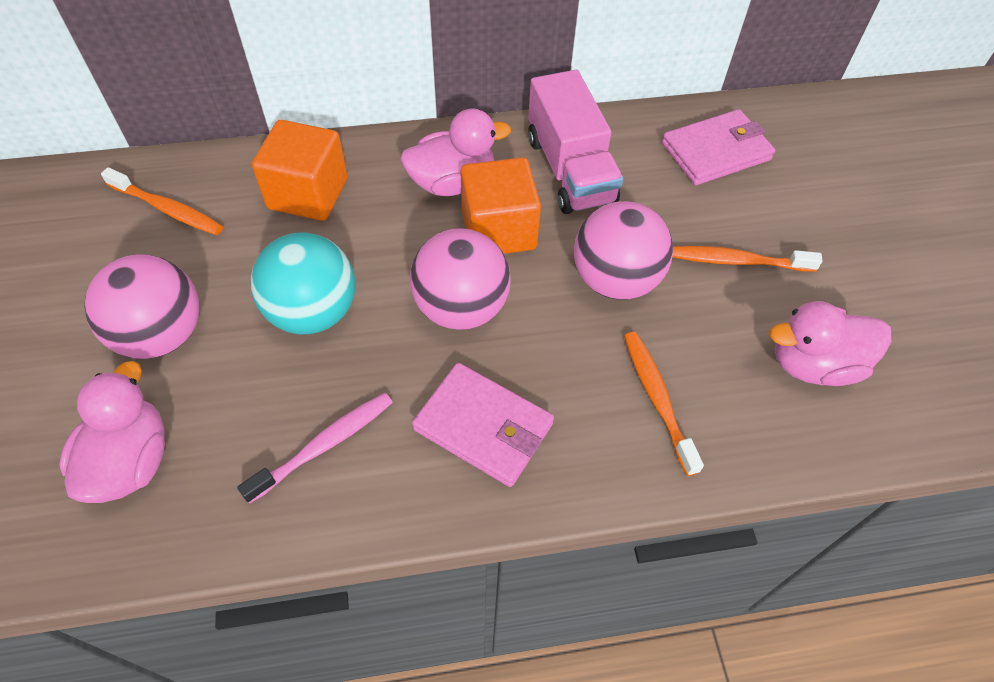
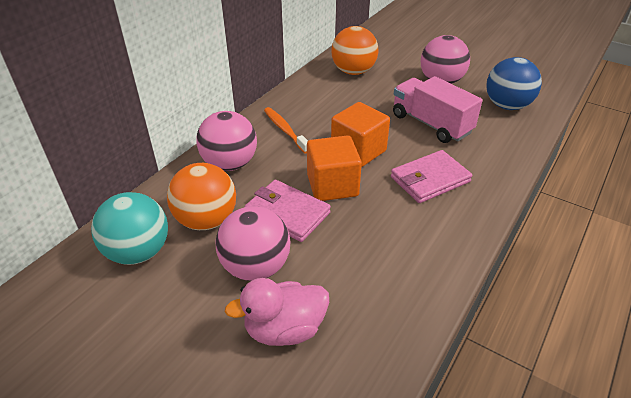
blue ball: none = 0 -> [486,57,542,110] = 1
orange ball: none = 0 -> [167,163,236,230] [331,26,378,75] = 2
orange toothbrush: [101,167,223,235] [624,332,704,476] [672,246,823,272] = 3 -> [264,107,308,154] = 1
pink duck: [59,361,165,503] [401,108,511,196] [770,301,891,386] = 3 -> [225,278,329,346] = 1
pink toothbrush: [237,393,393,504] = 1 -> none = 0

